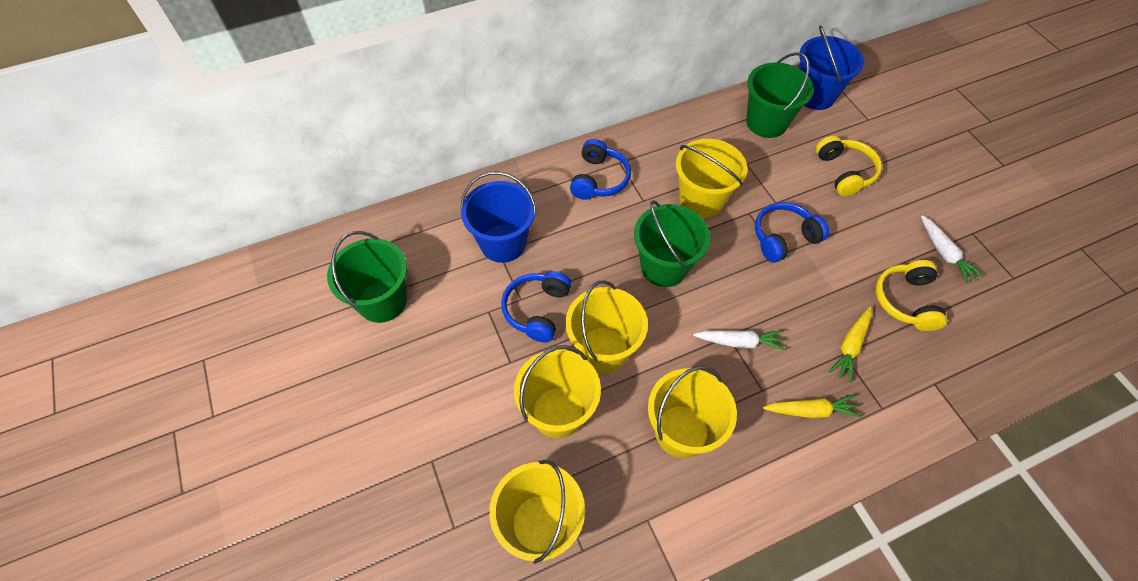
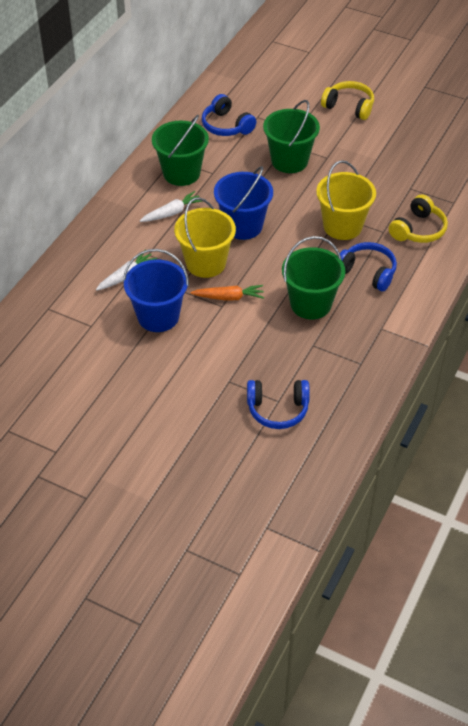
orange carrot: none = 0 -> [190,285,264,301] = 1
yellow bucket: [489,460,585,564] [514,345,601,438] [566,280,648,374] [648,366,737,458] [676,139,747,218] = 5 -> [174,197,236,278] [316,160,376,240] = 2
yellow carrot: [763,394,862,418] [829,307,872,383] = 2 -> none = 0

